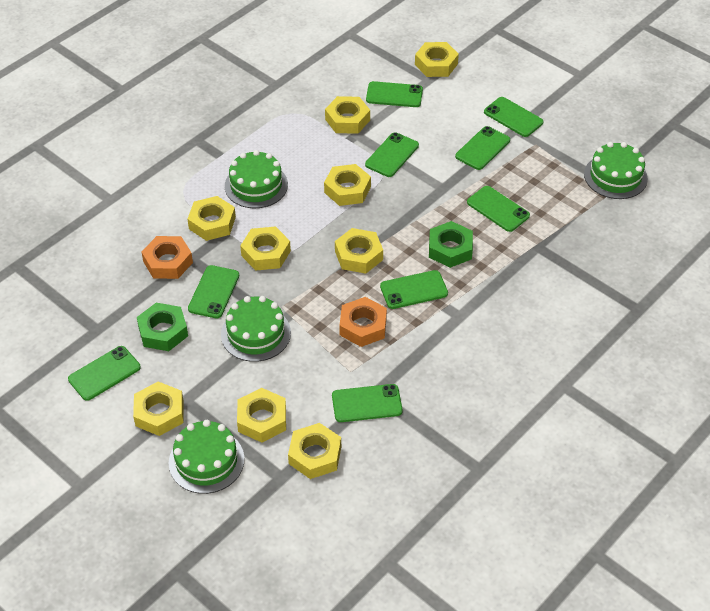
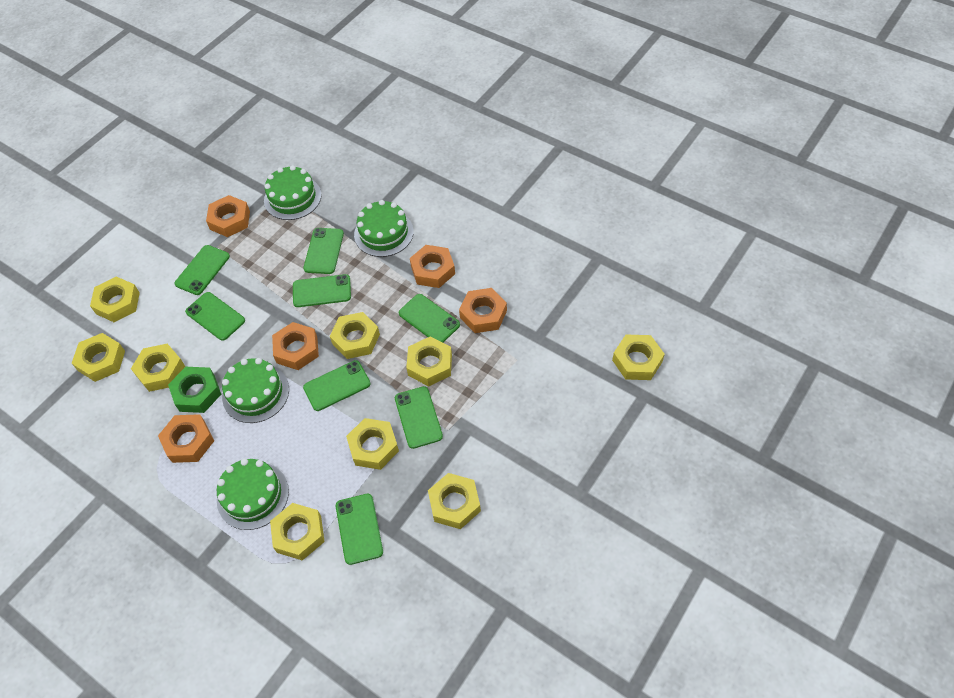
green nut: [137,303,188,351] [429,221,473,268] = 2 -> [168,367,221,413] = 1
green phone: [68,346,141,401] [188,265,239,318] [332,384,403,422] [365,132,419,177] [366,81,423,107] [380,270,448,309] [455,126,510,170] [467,186,530,232] [484,97,543,137] = 9 -> [174,245,230,295] [185,292,245,341] [293,274,351,307] [303,228,344,274] [303,360,371,411] [336,494,383,565] [395,386,443,449] [398,294,460,342] = 8
orange nut: [142,236,193,279] [339,297,387,347] = 2 -> [158,414,214,463] [206,195,250,237] [272,322,319,370] [410,245,455,288] [459,288,507,333] = 5

